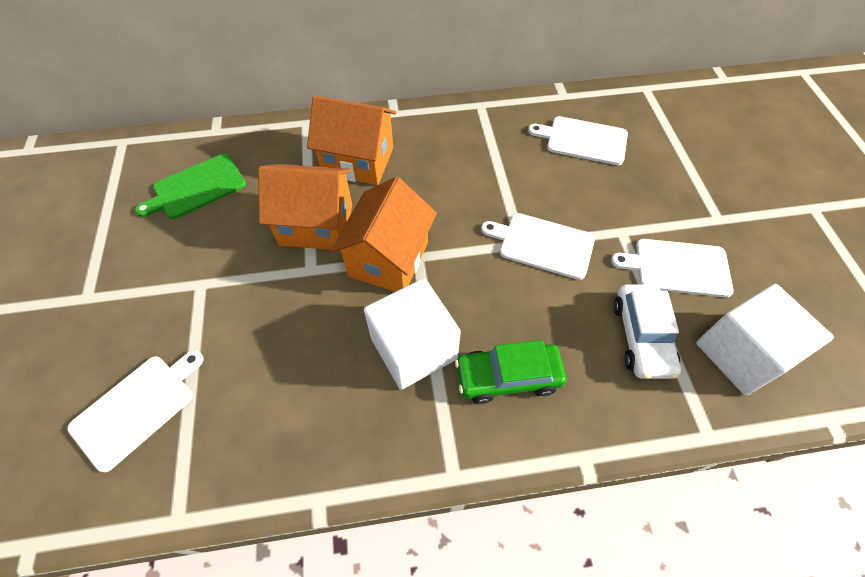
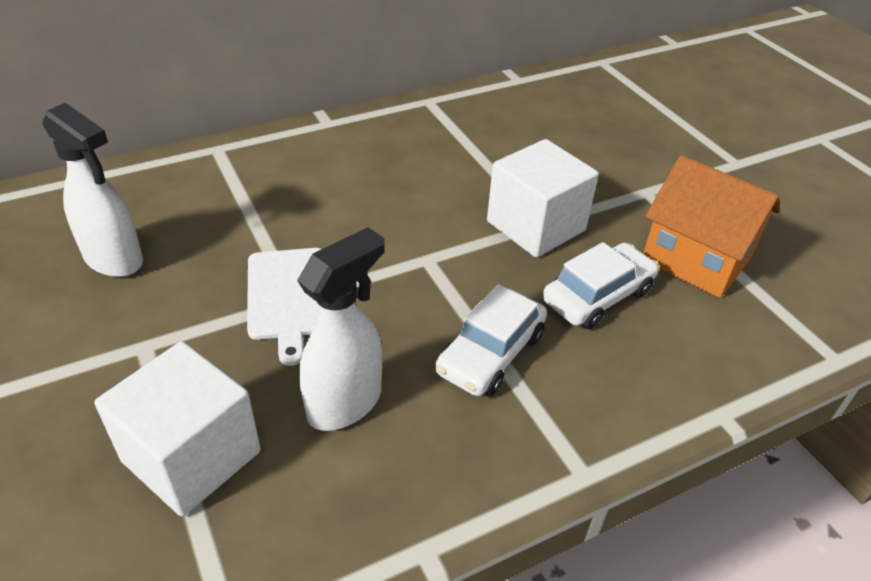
green car: [455,340,566,404] = 1 -> none = 0
green cutting board: [135,154,246,219] = 1 -> none = 0
orange house: [258,164,352,250] [307,95,396,185] [331,177,437,292] = 3 -> [643,155,780,298] = 1
white car: [614,285,681,379] = 1 -> [435,284,547,396] [543,242,659,329] = 2
white cutting board: [67,350,204,472] [481,213,595,280] [528,116,628,165] [611,239,734,297] = 4 -> [247,248,321,366] = 1
white spray bottle: none = 0 -> [42,103,143,277] [297,227,385,431] = 2

